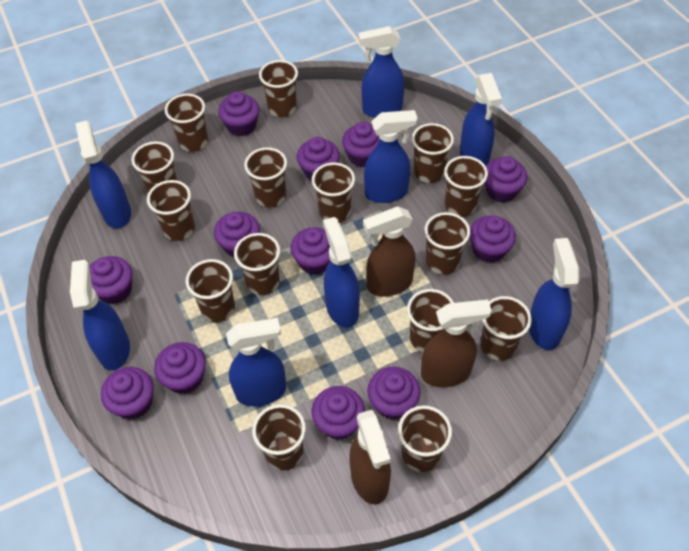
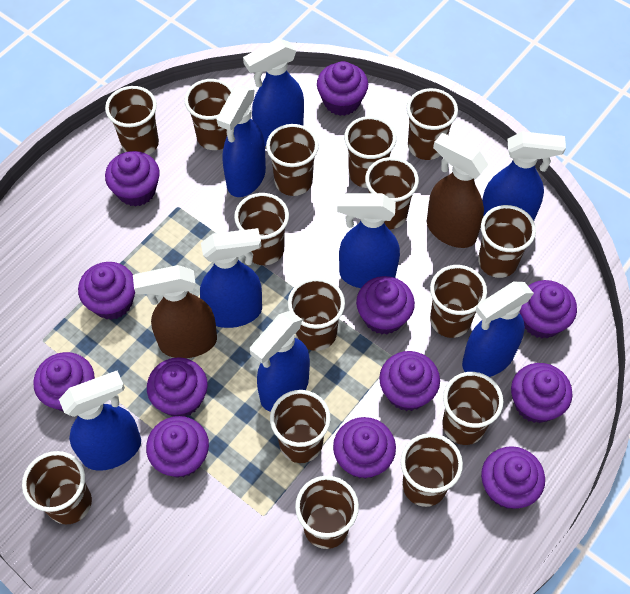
brown spray bottle: [349,410,391,504] [363,207,415,296] [421,299,492,387] = 3 -> [133,265,217,358] [427,133,488,248] = 2

